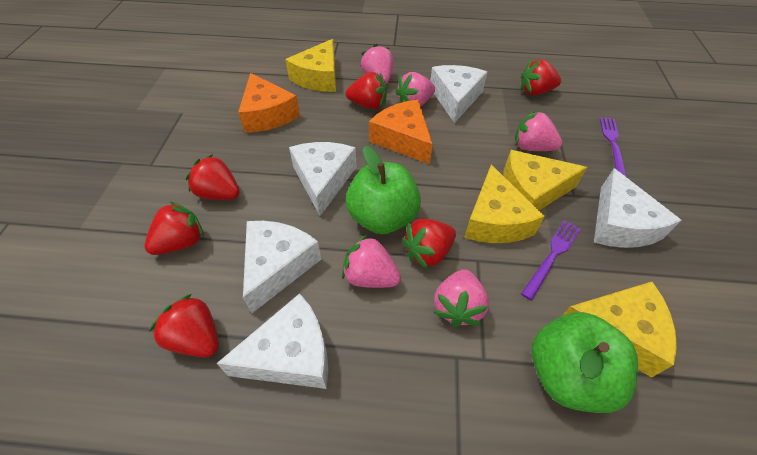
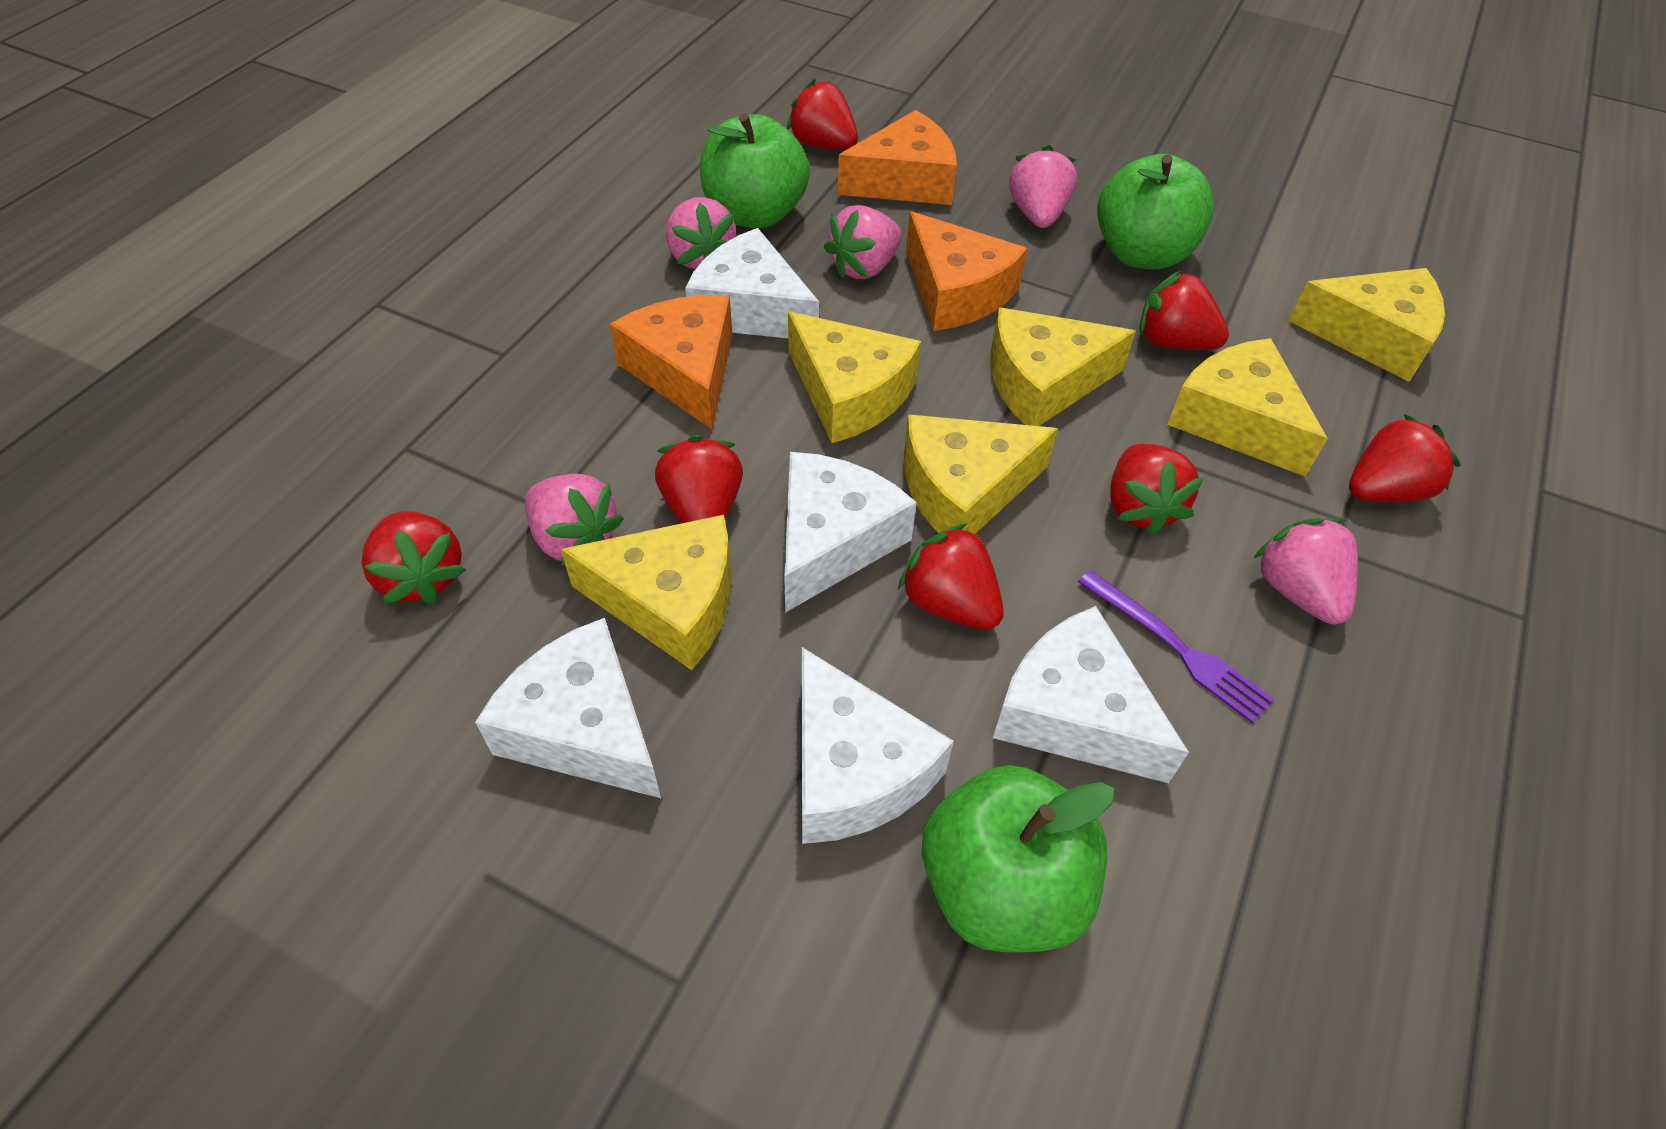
green apple: [346,146,421,234] [532,312,638,413] = 2 -> [700,113,810,229] [922,765,1115,952] [1097,154,1214,270] = 3
orange cheese: [238,73,300,133] [369,100,433,164] = 2 -> [610,295,733,430] [838,110,957,205] [906,211,1027,331] = 3
purple fork: [521,220,581,301] [600,117,627,177] = 2 -> [1078,570,1274,723] = 1
red strawberry: [145,201,204,255] [149,294,219,357] [186,154,240,200] [346,72,387,109] [402,219,456,269] [521,59,561,96] = 6 -> [361,511,466,604] [655,435,743,523] [787,79,858,150] [898,524,1004,630] [1110,444,1204,536] [1140,271,1229,350] [1349,414,1461,502] = 7
yellow cheese: [285,39,336,92] [464,164,545,243] [503,150,588,210] [562,282,677,378] = 4 -> [561,515,732,670] [788,311,921,443] [904,415,1058,534] [990,307,1136,426] [1167,338,1328,477] [1289,268,1445,382] = 6

